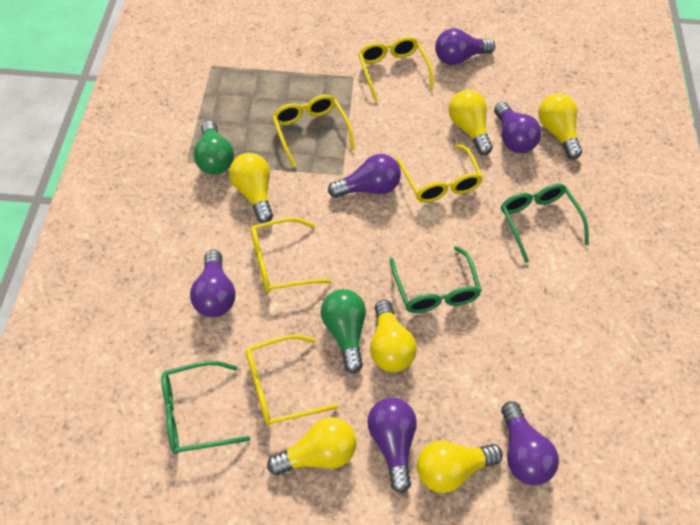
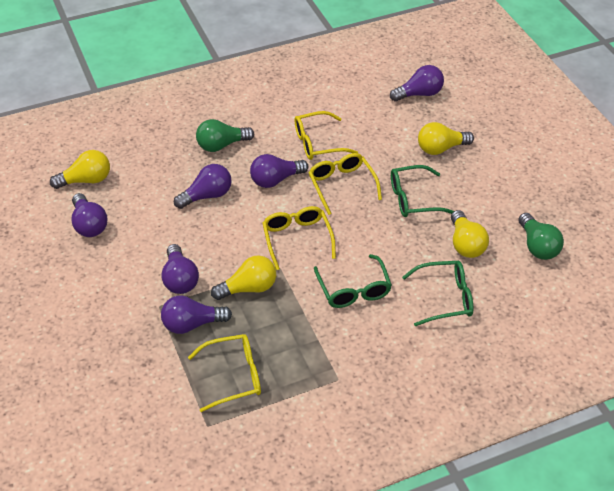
yellow glasses: [246,335,338,426] [251,217,332,293] [272,95,355,167] [358,37,434,101] [396,144,483,203] = 5 -> [188,334,261,412] [263,206,336,270] [294,111,358,160] [308,153,382,215] = 4
yellow light bulb: [229,153,273,223] [267,417,356,475] [370,300,417,372] [417,441,503,493] [449,90,493,155] [538,93,582,159] = 6 -> [50,150,110,189] [211,255,276,300] [418,122,474,155] [451,210,489,258] = 4

